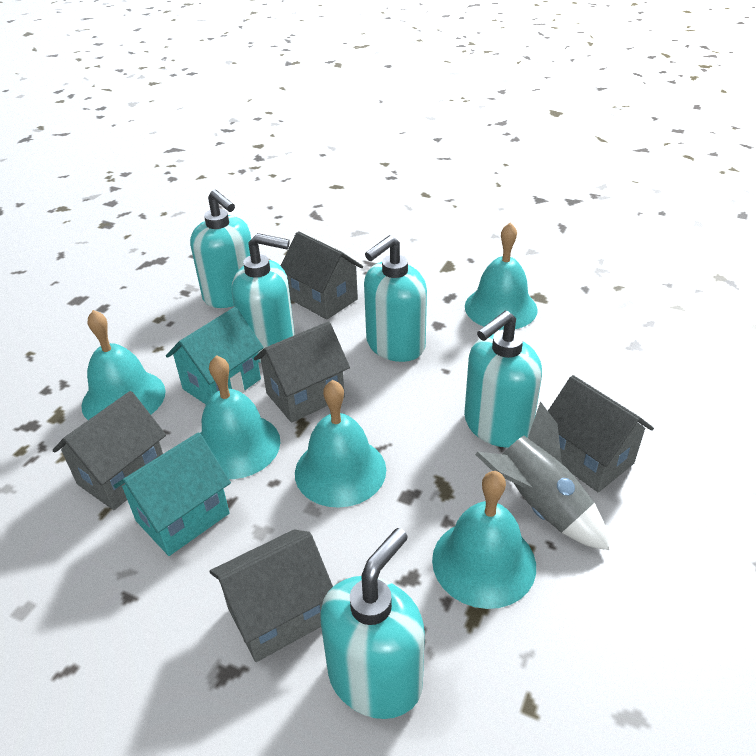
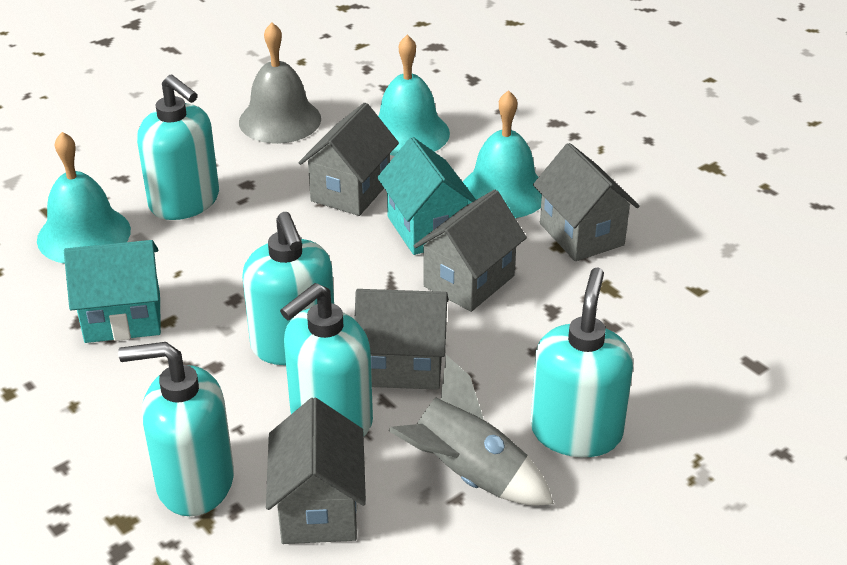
grey bell: none = 0 -> [239,23,321,144] = 1
turquoise bell: [81,310,166,420] [200,355,280,479] [295,380,386,508] [432,471,536,609] [465,222,538,330] = 5 -> [37,132,131,264] [378,35,450,156] [463,90,542,218] = 3

